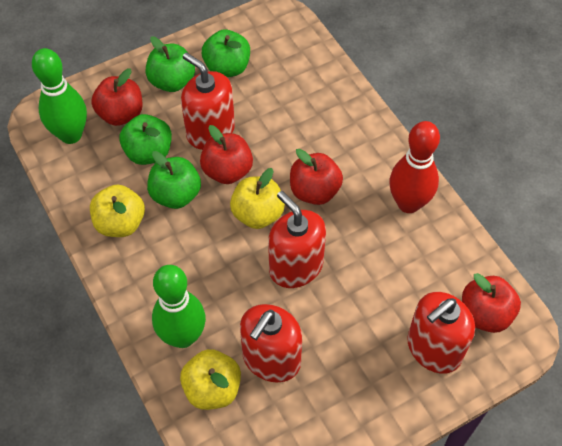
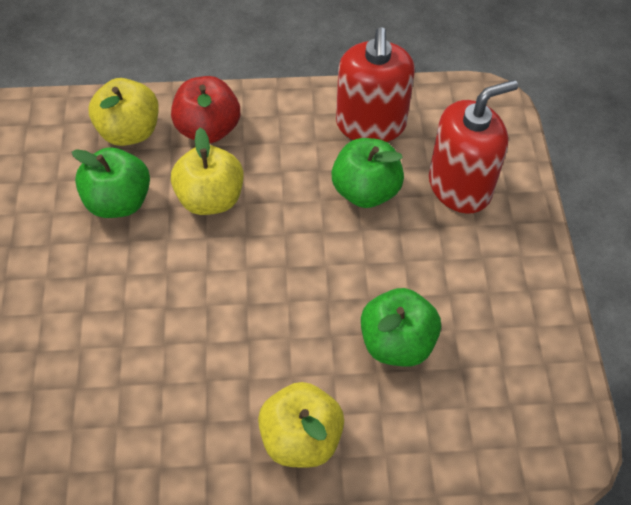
green apple: [119,114,172,165] [146,37,195,92] [147,151,201,209] [202,29,250,77] = 4 -> [72,147,150,218] [331,138,404,208] [361,288,441,367] = 3
green bowling pin: [32,48,87,144] [152,265,206,348] = 2 -> none = 0
red apple: [91,68,143,126] [200,125,253,184] [290,149,343,205] [462,273,521,333] = 4 -> [171,76,240,144] = 1
red bowling pin: [389,121,440,213] = 1 -> none = 0
red soap dispenser: [181,53,235,150] [240,304,302,382] [268,191,326,288] [407,292,475,373] = 4 -> [336,27,415,142] [429,80,518,214] = 2

